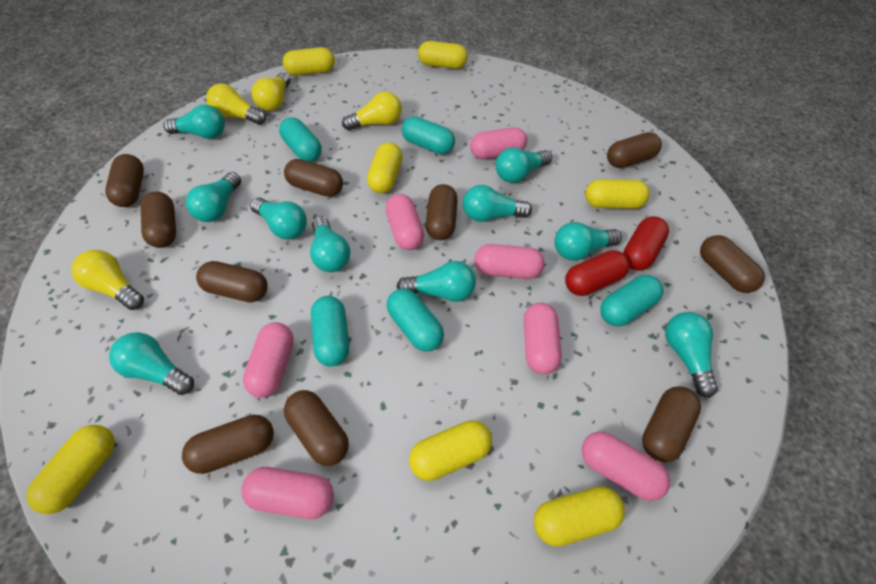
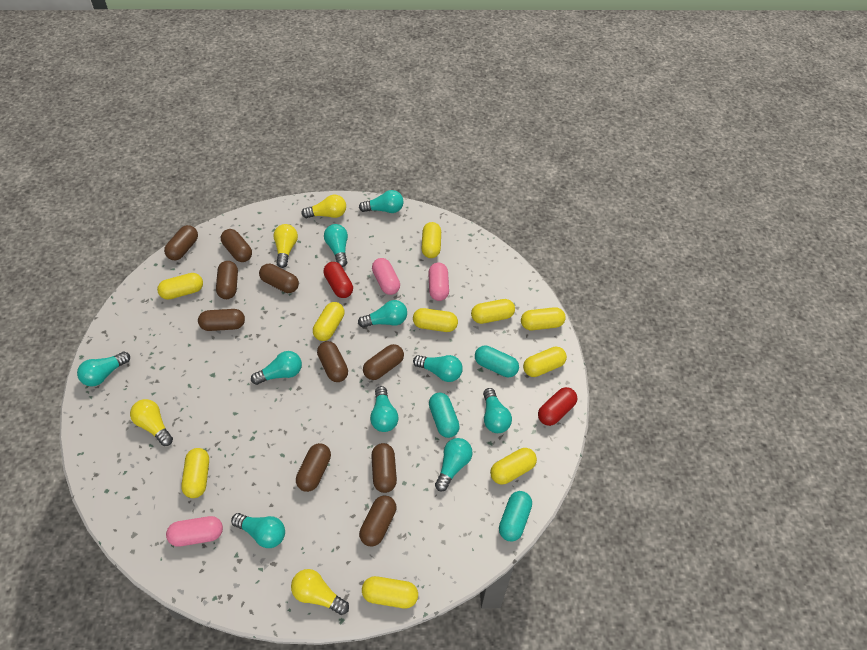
pink capsule: [241,467,334,519] [243,322,294,398] [386,194,424,250] [470,127,527,159] [474,244,544,279] [524,303,562,374] [582,431,670,501] = 7 -> [166,516,223,547] [372,258,400,295] [428,263,449,301] = 3
turquoise capsule: [279,117,322,162] [311,296,349,366] [387,289,444,352] [402,116,455,154] [600,275,663,326] = 5 -> [429,393,460,438] [475,346,519,377] [499,491,532,542] = 3
yellow capsule: [26,425,115,514] [283,47,335,76] [367,142,403,193] [409,420,492,481] [418,41,468,69] [534,486,625,547] [585,179,650,209] = 7 -> [157,273,203,300] [181,448,209,498] [313,302,344,341] [362,576,418,608] [413,308,458,332] [422,222,441,258] [471,299,515,324] [490,448,537,484] [521,307,566,330] [523,346,567,377] = 10

